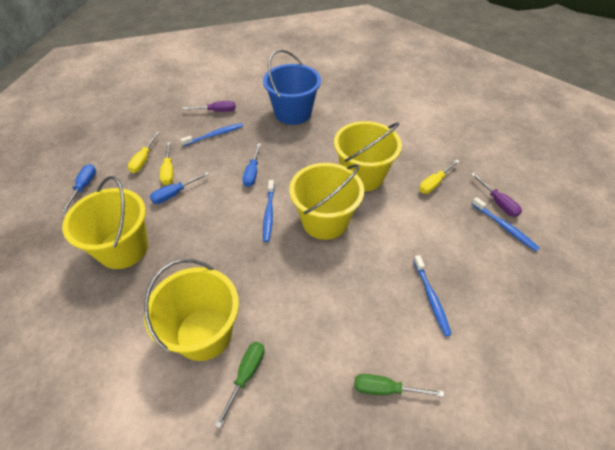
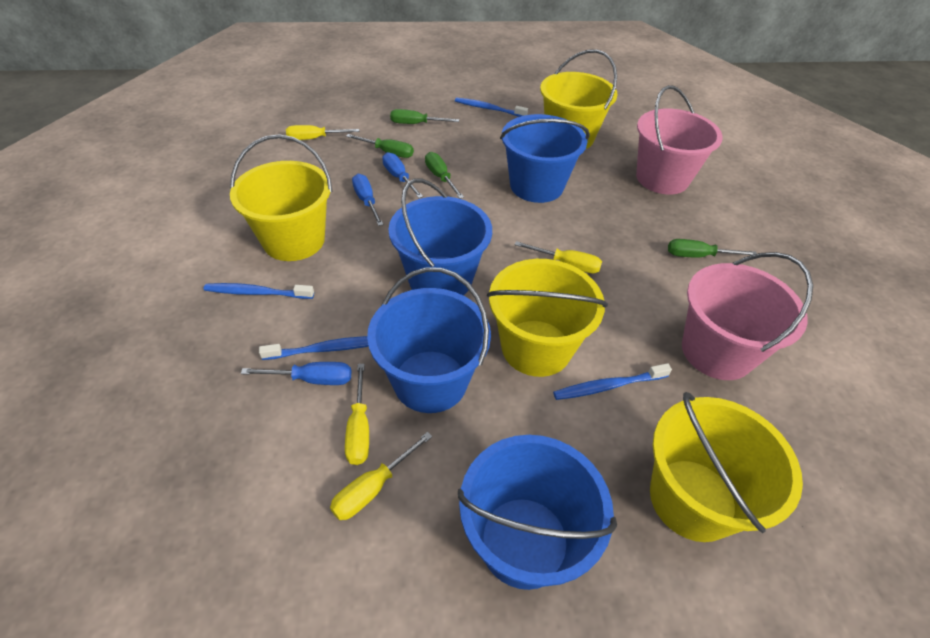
blue bucket: [263,49,321,125] = 1 -> [367,267,491,413] [388,178,492,296] [458,435,617,590] [500,114,590,203] = 4
green screwdriver: [215,342,265,428] [354,374,444,397] = 2 -> [346,134,414,158] [390,109,459,124] [425,152,464,199] [668,239,757,257] = 4
pink bucket: none = 0 -> [636,85,723,195] [682,252,813,380] = 2
purple screwdriver: [183,101,236,112] [471,173,522,217] = 2 -> none = 0
yellow screwdriver: [128,132,159,173] [160,142,173,185] [419,160,460,194] = 3 -> [286,125,359,140] [330,432,432,520] [345,364,369,465] [515,241,602,273] = 4

